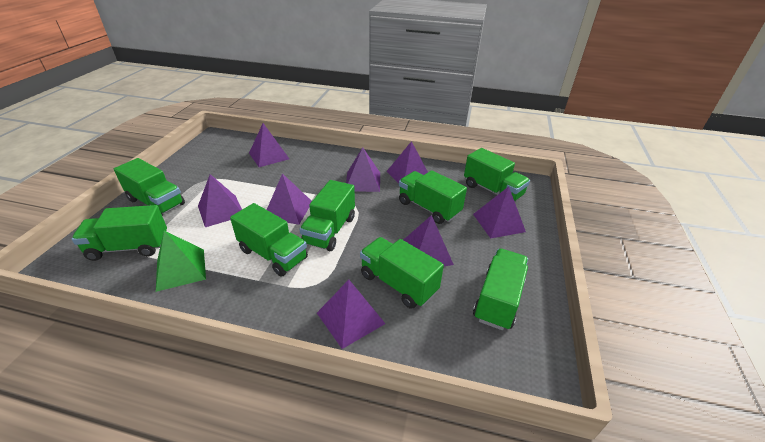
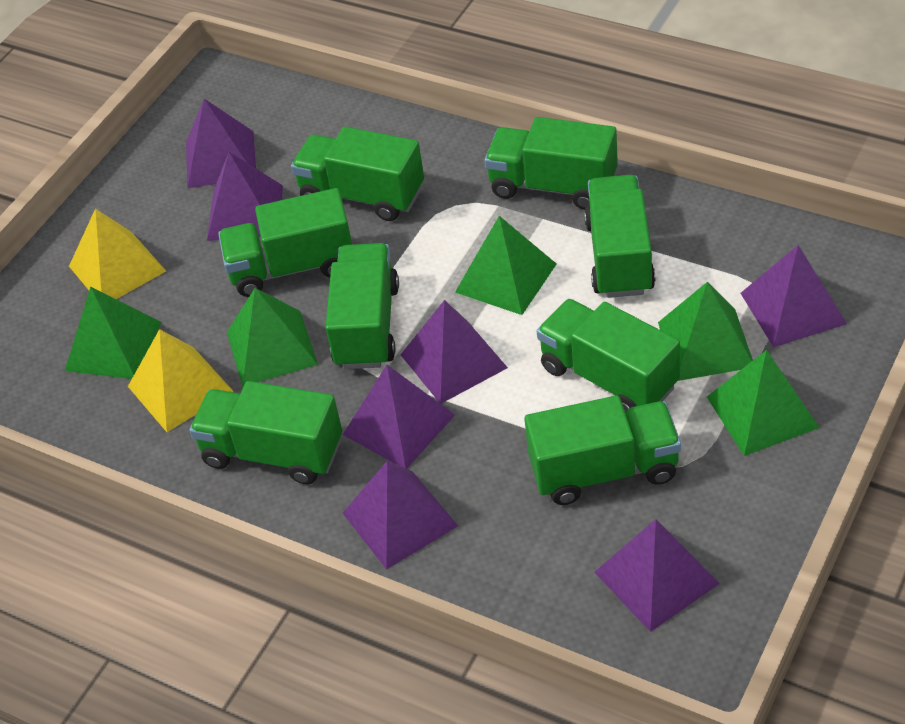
green pyramid: [156,231,206,292] = 1 -> [65,287,161,379] [227,288,318,387] [455,216,556,315] [658,282,753,381] [707,350,820,456] = 5
purple pyramid: [198,174,242,227] [249,123,289,167] [267,173,312,224] [317,280,385,349] [346,147,380,192] [387,141,428,184] [404,215,454,266] [473,186,526,239] = 8 -> [186,99,256,189] [207,152,283,241] [343,365,455,469] [343,461,458,570] [401,300,508,404] [594,519,720,632] [741,245,847,347] = 7
yellow pyramid: none = 0 -> [69,208,166,299] [128,329,233,432] = 2

